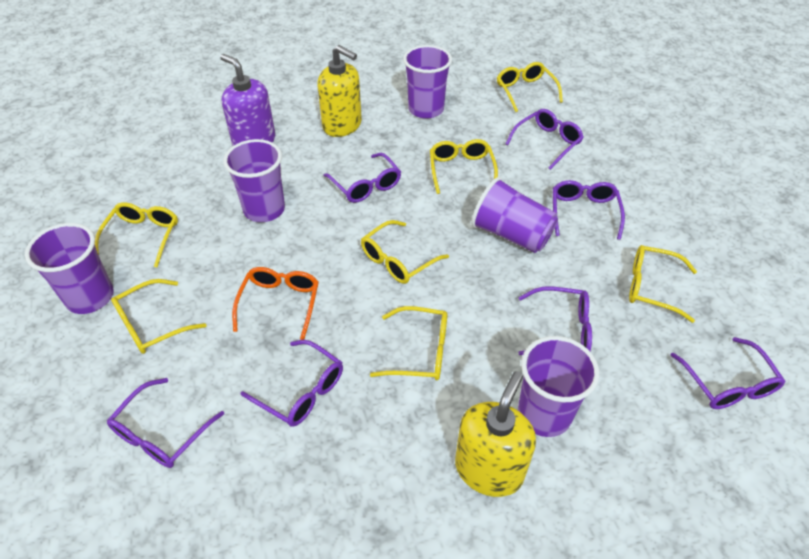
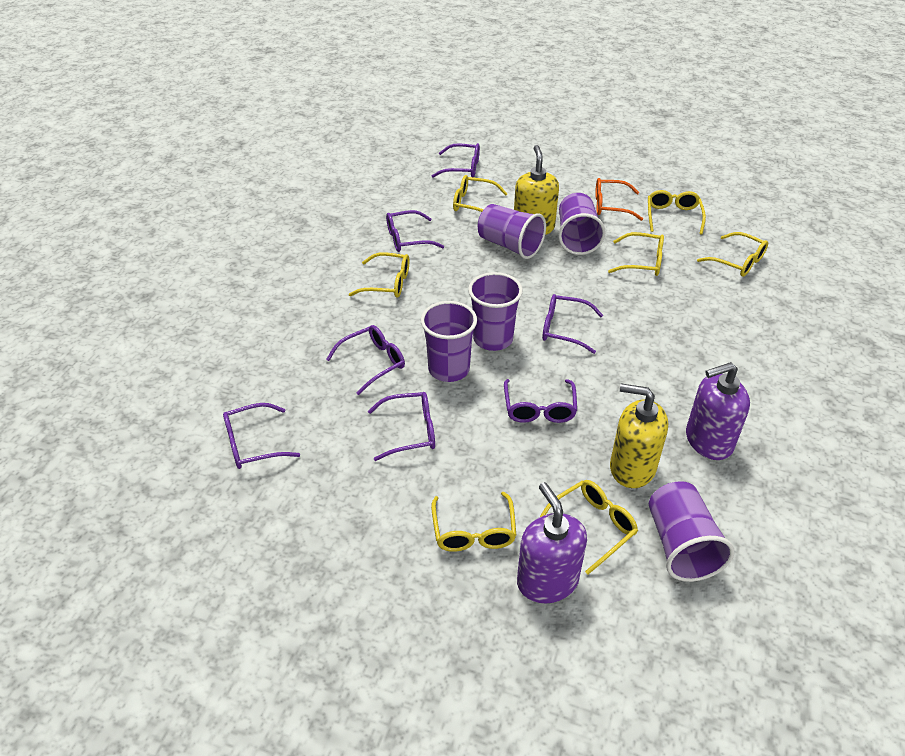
purple soap dispenser: [220,54,275,146] = 1 -> [517,482,587,603] [686,362,750,460] = 2

